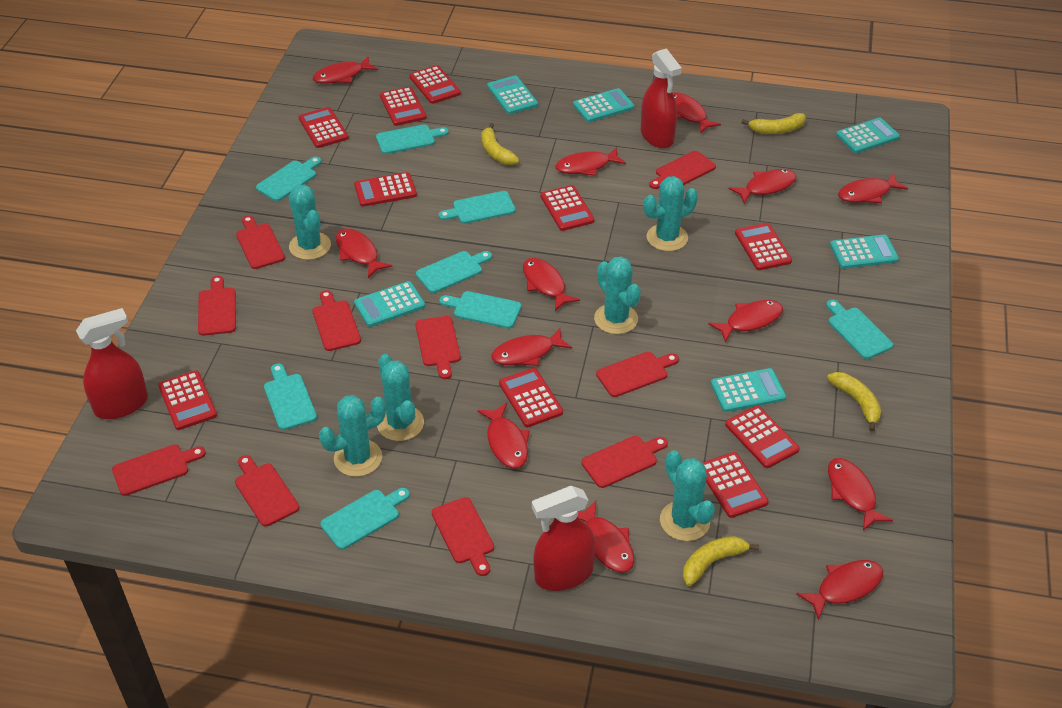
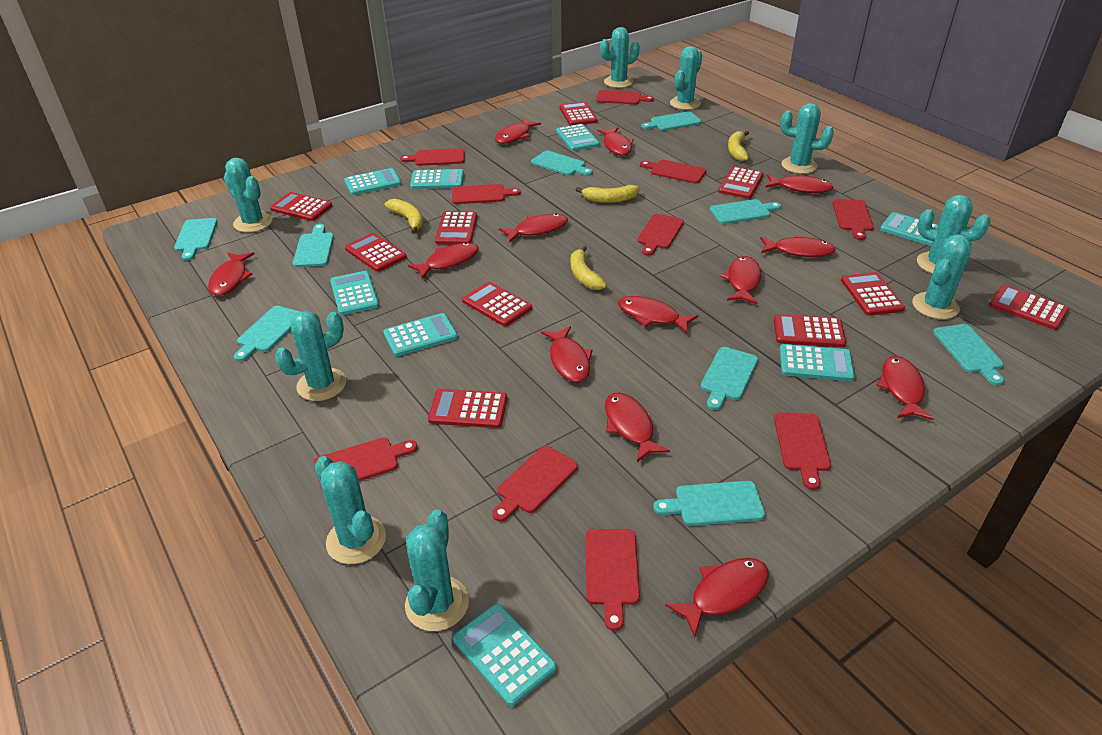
red spray bottle: [76,308,148,419] [532,486,596,591] [641,48,682,148] = 3 -> none = 0
turquoise cactus: [289,184,331,260] [319,395,386,477] [377,354,424,441] [594,256,641,334] [644,176,698,251] [660,450,715,541] = 6 -> [224,158,273,233] [275,311,346,401] [315,456,386,564] [405,509,469,631] [600,27,640,88] [670,46,702,110] [780,103,834,174] [912,234,972,319] [917,195,990,274] = 9
turquoise calculator: [354,281,425,327] [487,75,538,114] [573,88,634,122] [711,368,786,412] [830,235,899,269] [836,117,900,153] = 6 -> [330,271,379,315] [344,168,401,195] [383,313,458,356] [410,169,464,189] [453,603,557,706] [556,124,600,151] [780,344,855,381] [880,212,938,246] = 8
turquoise cutting board: [256,157,321,201] [264,363,317,430] [320,488,410,550] [376,124,449,154] [416,251,492,293] [439,191,516,224] [439,291,521,329] [826,300,893,359] = 8 -> [174,218,218,260] [234,306,300,361] [293,224,334,267] [531,151,592,176] [641,111,701,131] [654,481,765,526] [701,347,758,410] [710,199,781,224] [933,324,1004,385] = 9

